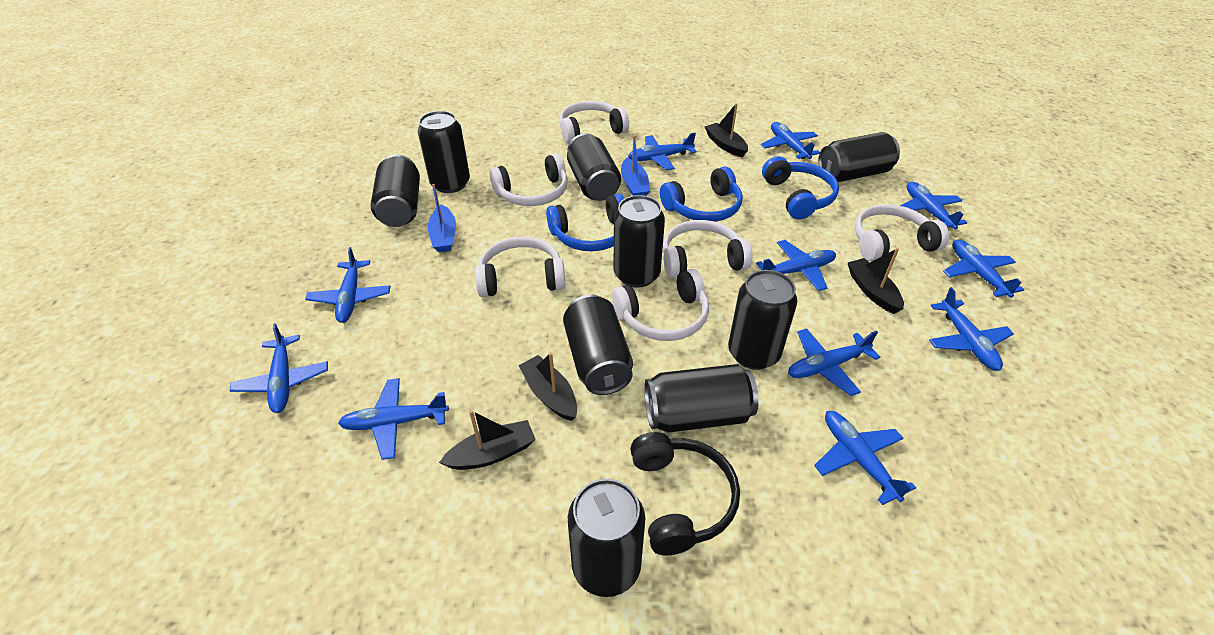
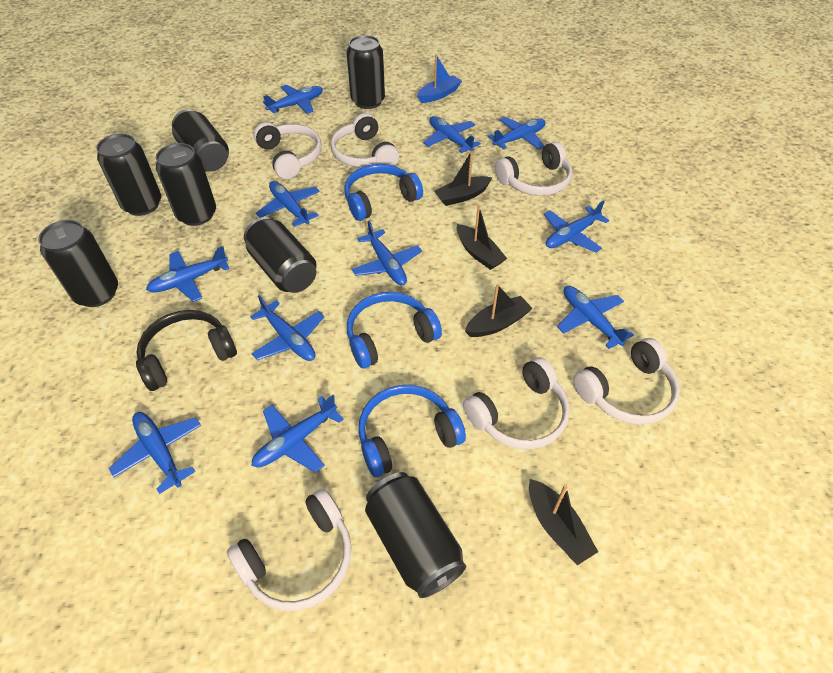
black can: [371,155,420,227] [418,111,470,193] [563,295,633,395] [567,133,621,201] [568,479,645,597] [613,195,665,288] [644,364,759,433] [728,270,797,370] [818,132,900,182] = 9 -> [38,220,118,307] [96,134,161,216] [156,143,216,226] [172,109,229,172] [244,217,317,293] [347,35,385,109] [365,472,466,598] = 7
blue boat: [428,184,456,252] [621,135,650,196] = 2 -> [417,54,462,103] = 1

